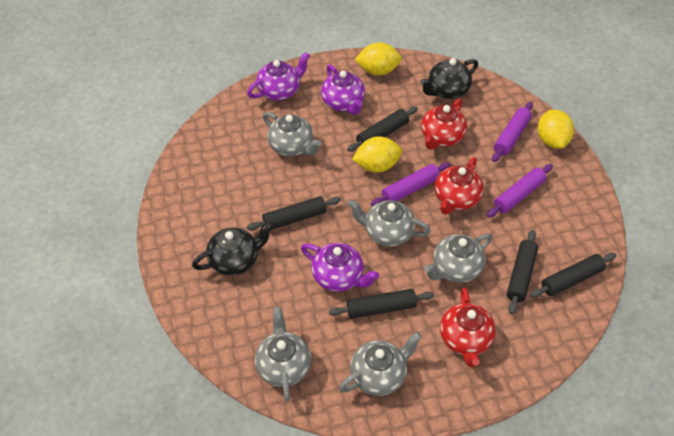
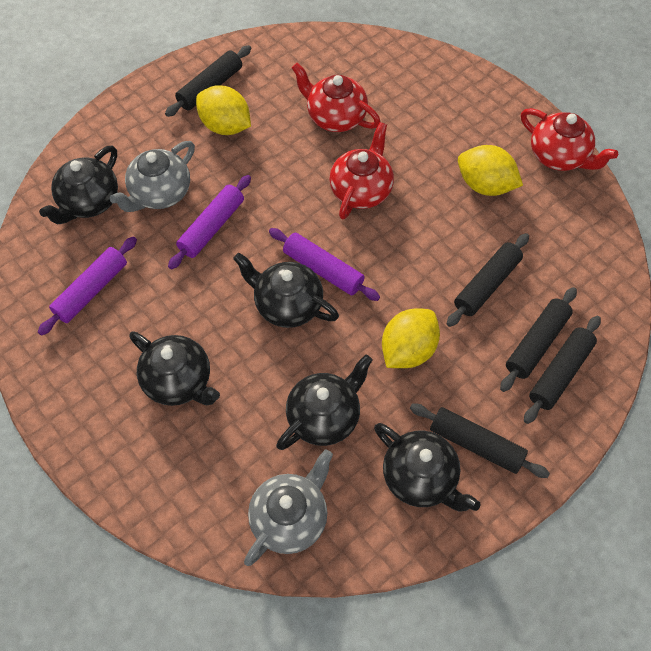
black teapot: [192,221,273,275] [420,58,478,99] = 2 -> [39,146,118,224] [129,331,220,406] [233,253,339,328] [276,355,373,450] [374,423,481,511] = 5
grey teapot: [255,306,311,402] [263,112,321,156] [339,332,422,396] [347,199,431,247] [424,233,492,283] = 5 -> [110,141,195,212] [244,450,333,566] = 2
purple teapot: [247,52,310,100] [301,243,379,292] [321,64,365,115] = 3 -> none = 0

